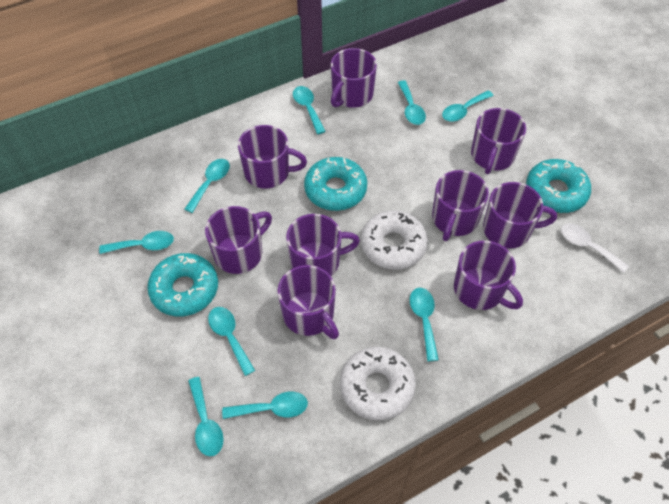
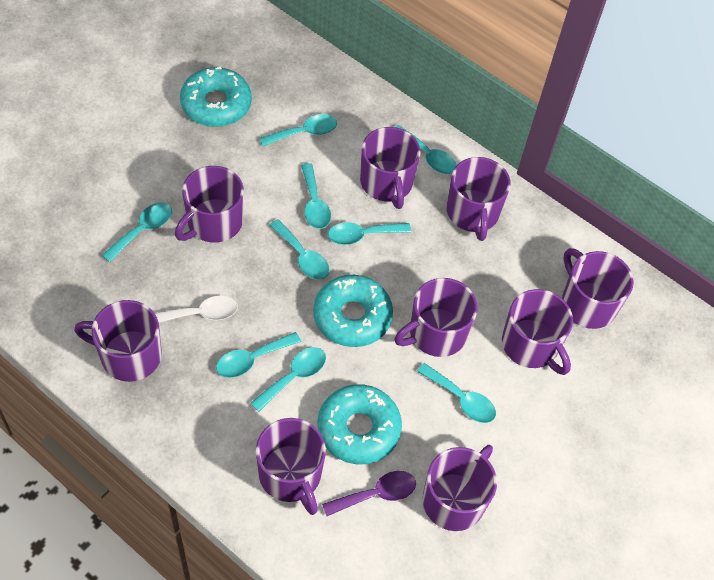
purple spoon: none = 0 -> [322,471,416,516] = 1
white donut: [340,347,416,420] [361,210,428,270] = 2 -> none = 0

